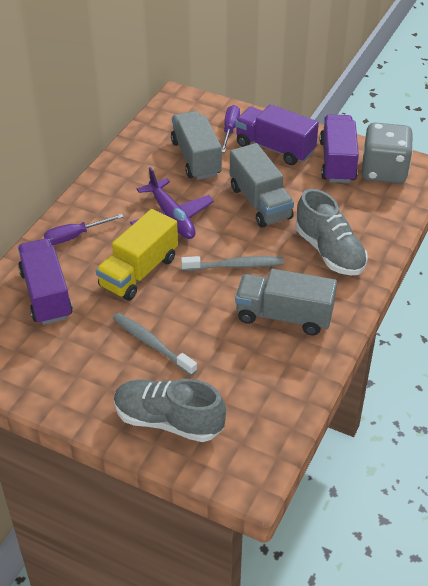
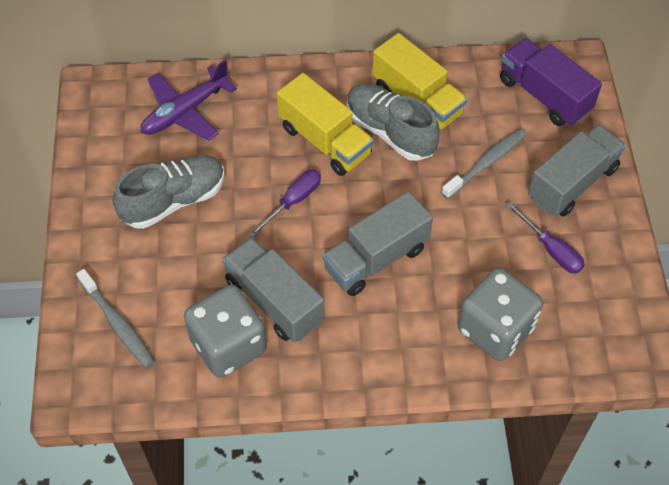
grey dice: [362,123,413,183] = 1 -> [184,284,267,378] [457,268,543,361] = 2
purple truck: [18,239,73,325] [235,104,319,165] [320,115,359,183] = 3 -> [500,38,602,126] = 1
yellow truck: [96,209,178,301] = 1 -> [277,73,374,176] [372,33,467,130] = 2

